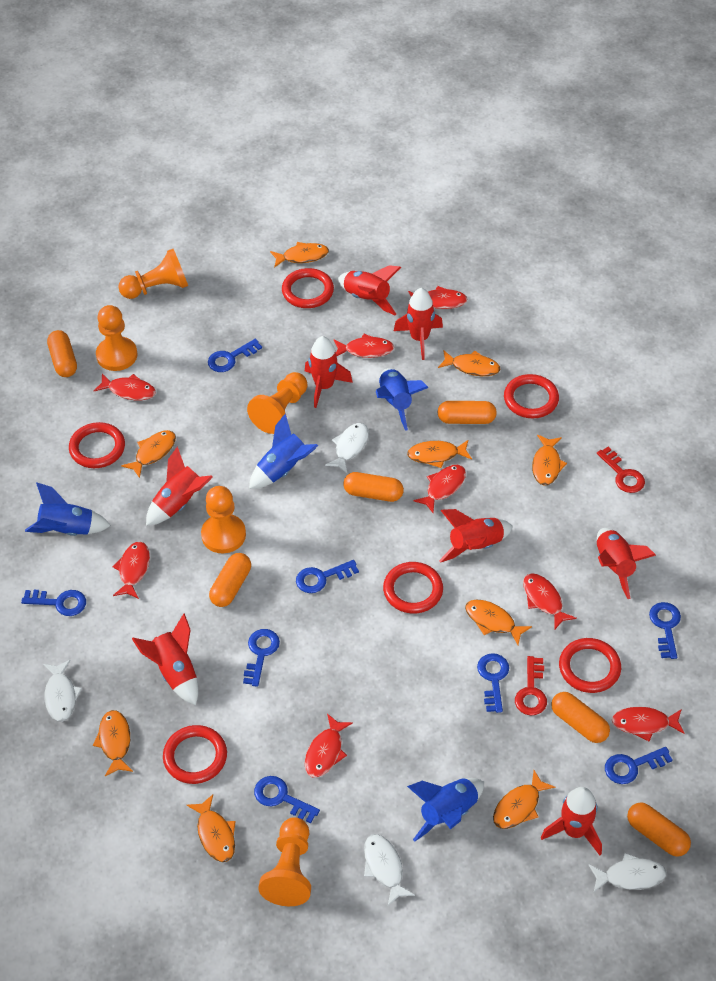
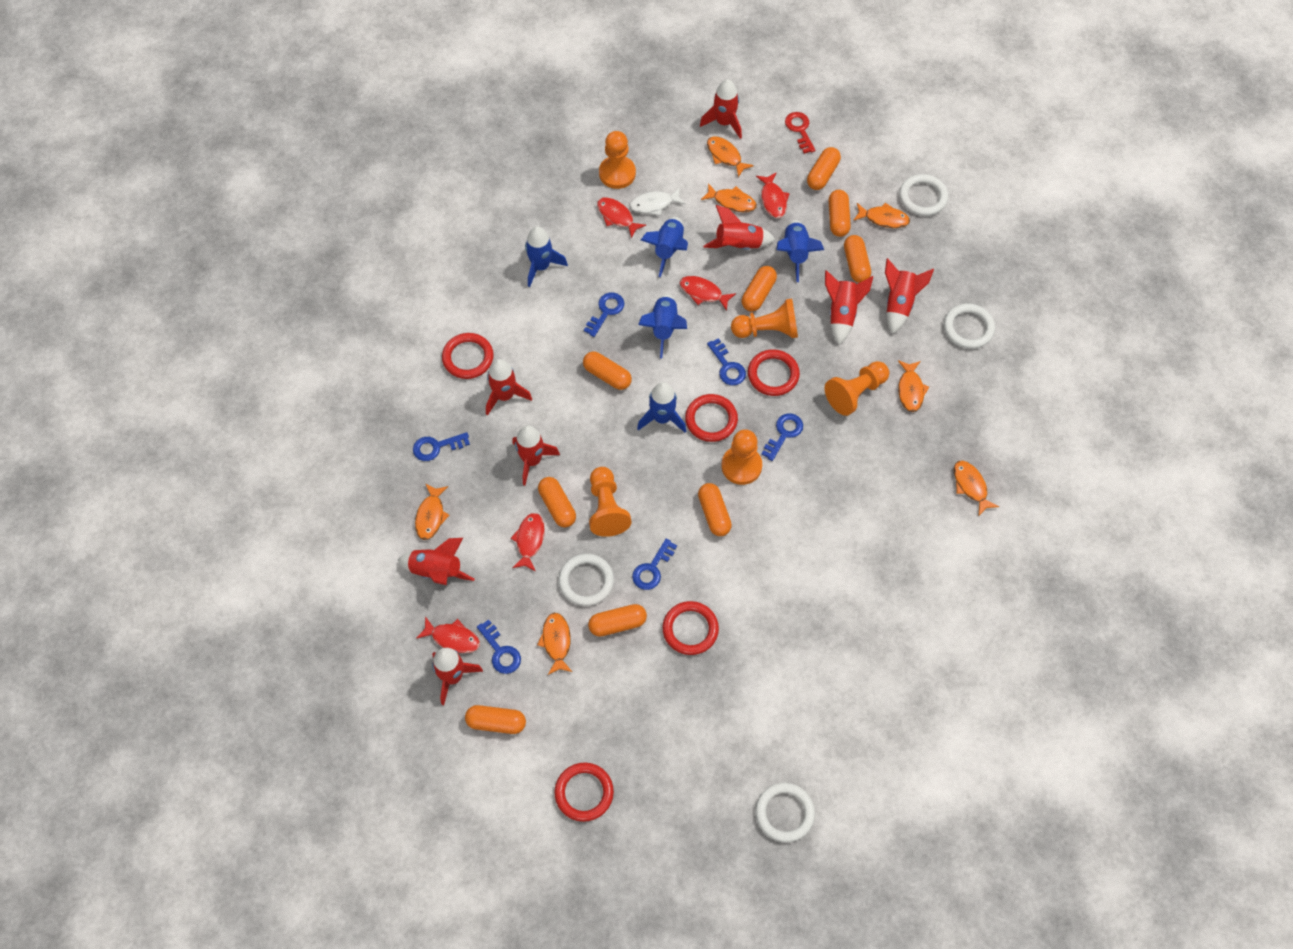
blue key: [21,590,86,616] [208,339,262,372] [243,629,280,687] [254,776,320,823] [296,560,359,593] [477,653,509,713] [605,747,673,784] [649,602,681,659] = 8 -> [413,432,470,461] [477,620,521,674] [584,292,625,337] [632,538,677,590] [707,338,746,385] [761,413,803,461] = 6
blue rocket: [25,482,111,536] [249,413,318,489] [376,368,429,431] [407,778,484,841] = 4 -> [525,227,568,287] [637,382,686,433] [638,294,687,358] [641,217,688,277] [777,220,824,282] = 5
orange capsule: [47,330,77,377] [209,553,251,607] [343,472,404,502] [438,401,497,424] [551,692,610,743] [627,802,691,857] = 6 -> [465,705,526,734] [538,477,576,528] [583,351,632,390] [588,604,647,637] [698,483,732,536] [742,266,777,311] [807,147,841,190] [829,190,851,237] [844,235,871,283] = 9
orange fish: [93,710,133,776] [121,430,176,478] [187,794,235,862] [270,242,329,268] [407,440,472,468] [438,350,500,376] [465,600,532,645] [493,770,555,829] [532,435,567,485] = 9 -> [415,483,449,540] [537,613,572,675] [701,183,757,212] [707,136,754,178] [853,203,910,228] [898,360,929,412] [954,461,999,515] = 7
red fish: [94,374,156,400] [113,542,150,599] [305,714,353,778] [334,334,394,358] [408,286,468,309] [413,465,466,513] [523,573,577,629] [612,707,685,741] = 8 -> [416,616,480,653] [511,513,545,571] [597,197,646,239] [679,276,736,311] [756,172,790,218] = 5
red key: [515,656,547,715] [597,447,645,493] = 2 -> [785,112,816,154] = 1
red ring: [69,422,125,468] [163,725,227,784] [282,268,334,308] [383,562,443,614] [504,374,559,418] [559,638,621,693] = 6 -> [442,333,494,379] [554,763,614,822] [662,601,719,655] [685,394,738,442] [748,349,800,396] = 5
white fish: [43,660,82,722] [325,423,369,473] [364,834,415,906] [589,853,667,892] = 4 -> [629,187,685,216] = 1
white ring: none = 0 -> [559,554,614,606] [755,783,815,842] [899,174,948,216] [944,303,995,349] = 4

